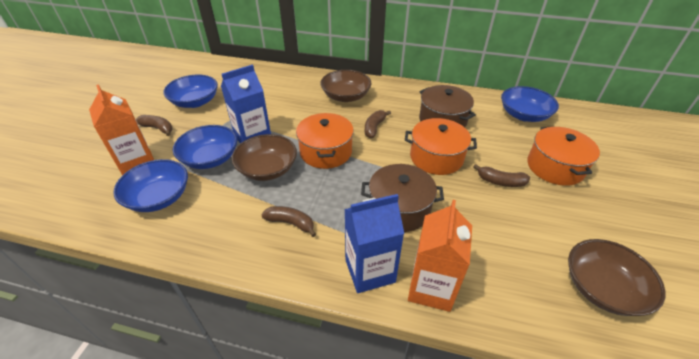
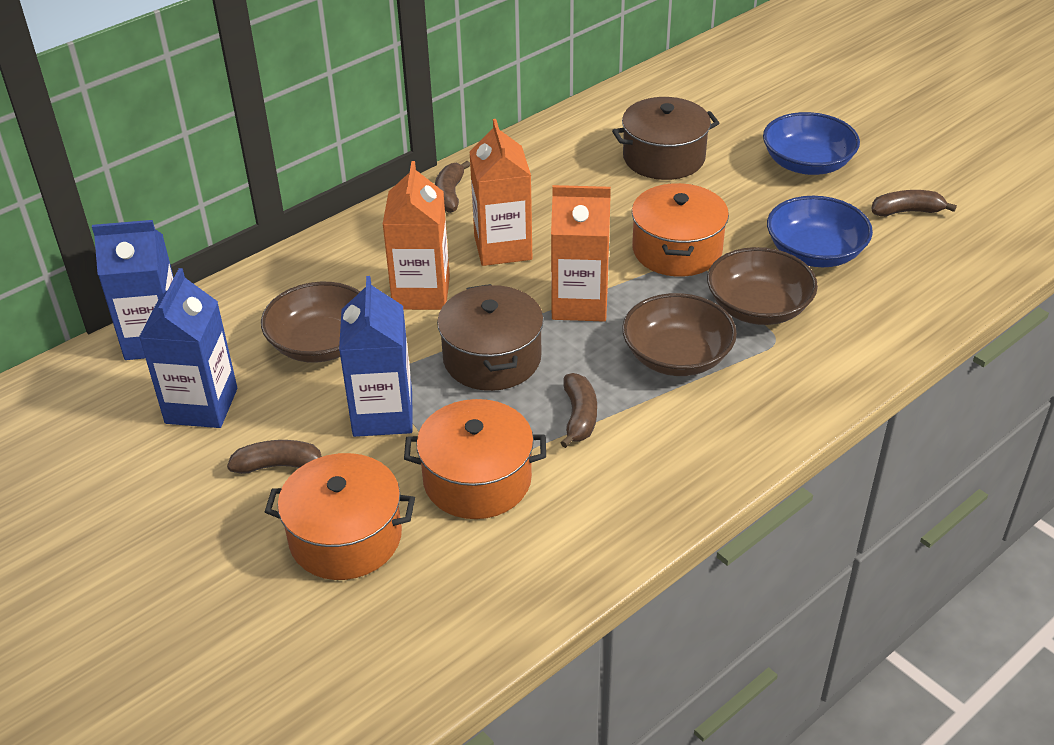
blue bowl: [113,159,188,212] [163,75,218,108] [173,125,237,169] [501,86,559,122] = 4 -> [763,112,860,175] [767,196,873,267] = 2
blue carton: [221,65,271,144] [344,194,404,293] = 2 -> [92,220,174,360] [139,268,237,428] [339,276,412,437] = 3
orange carton: [89,84,154,175] [408,200,472,312] = 2 -> [382,161,450,310] [469,119,532,266] [551,185,611,322] = 3

